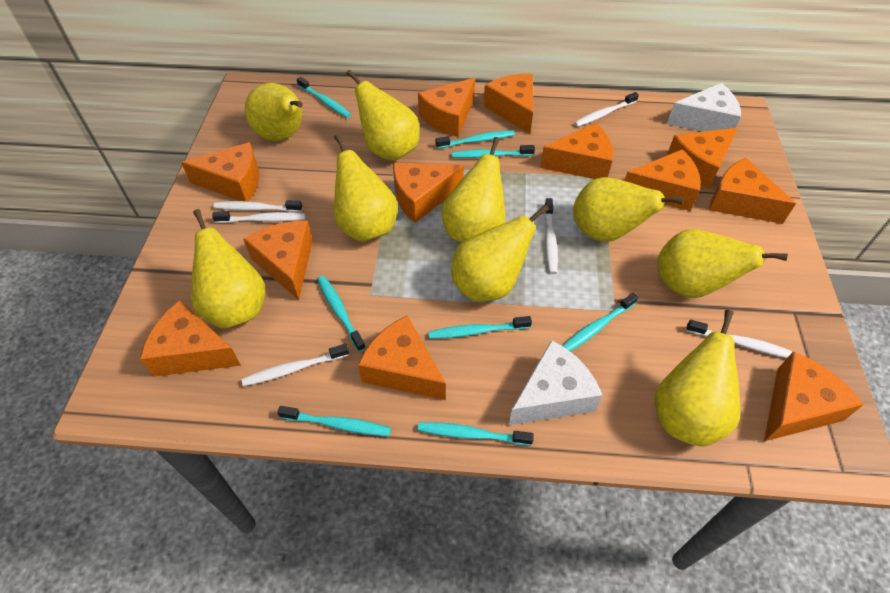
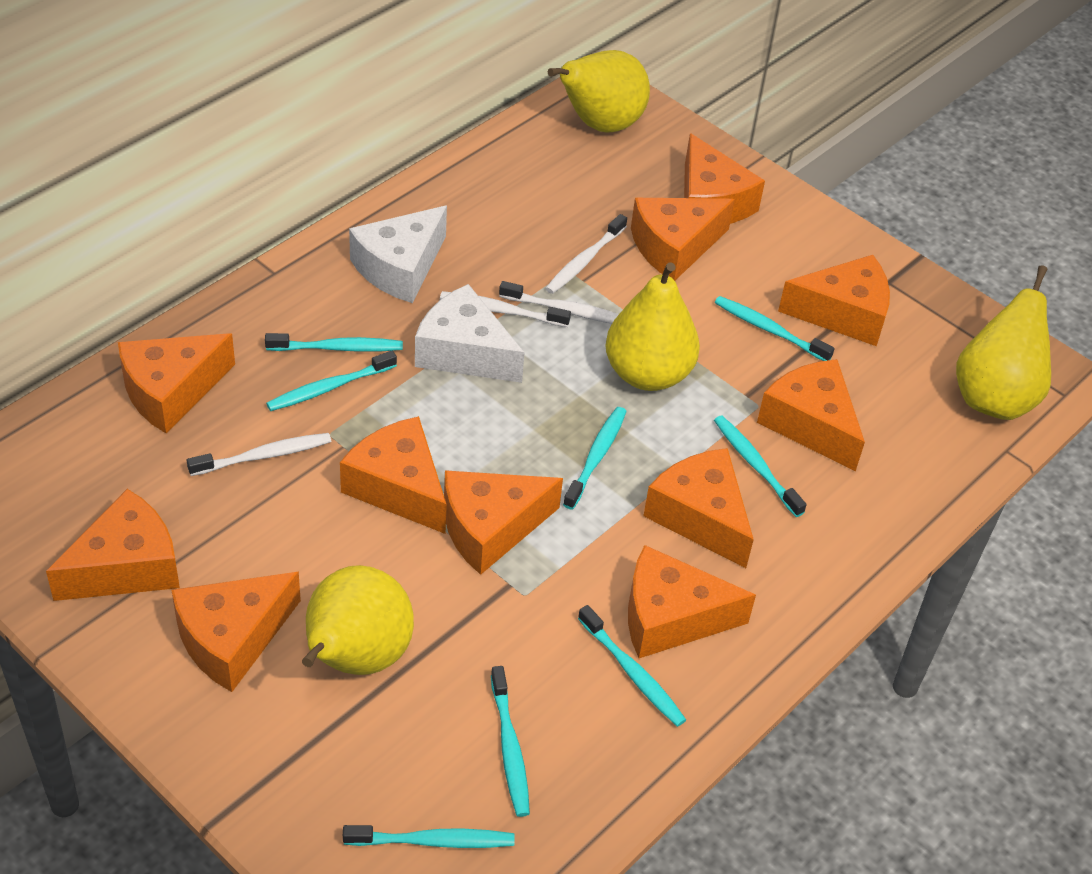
orange cheese: [140,300,241,377] [181,142,259,201] [243,221,313,300] [358,315,446,400] [393,163,464,223] [418,78,475,137] [484,74,533,134] [540,123,613,179] [625,149,701,211] [667,128,737,188] [709,158,796,224] [764,352,864,441] = 12 -> [46,489,180,601] [118,333,235,433] [171,571,301,692] [340,416,447,534] [444,470,563,575] [628,545,756,658] [631,198,735,281] [644,448,754,568] [684,133,765,224] [757,359,865,472] [778,255,890,346] = 11
white toothbrush: [212,211,306,223] [213,200,303,212] [241,344,349,386] [545,198,558,274] [574,92,639,127] [686,320,793,358] = 6 -> [187,433,331,476] [440,291,571,327] [499,281,619,324] [545,214,627,294] = 4
yellow pear: [191,209,265,329] [245,83,303,141] [334,134,398,242] [346,70,420,161] [441,137,505,242] [451,205,549,302] [573,177,684,242] [655,310,741,447] [657,229,788,298] = 9 -> [302,565,414,675] [548,50,650,133] [605,262,700,391] [956,265,1051,420] = 4

